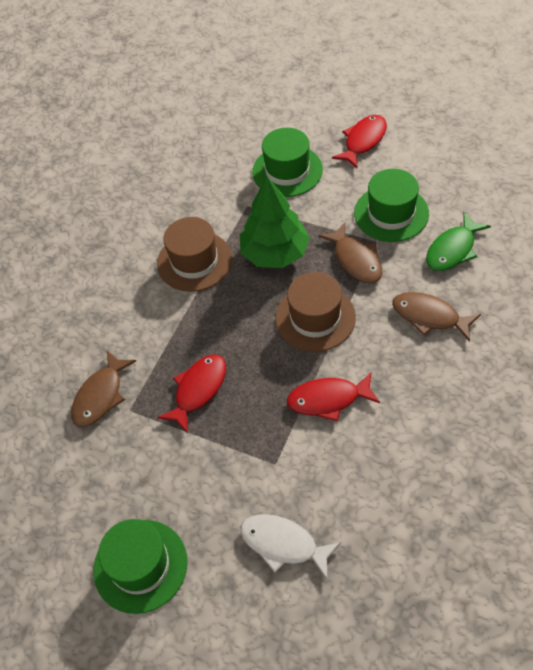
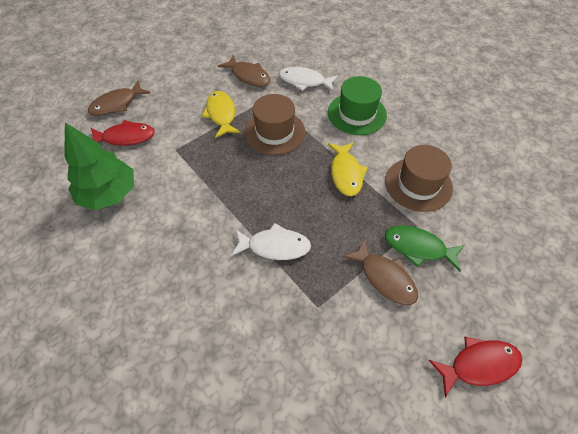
green hat: [94,519,188,614] [252,128,323,197] [354,169,429,242] = 3 -> [328,76,387,135] = 1
red fish: [157,354,226,433] [287,372,380,422] [332,115,387,169] = 3 -> [91,120,155,146] [429,337,523,397] = 2
white fish: [240,514,341,579] = 1 -> [231,223,311,260] [279,67,338,91] = 2
yellow fish: none = 0 -> [202,91,241,138] [328,142,368,196] = 2

